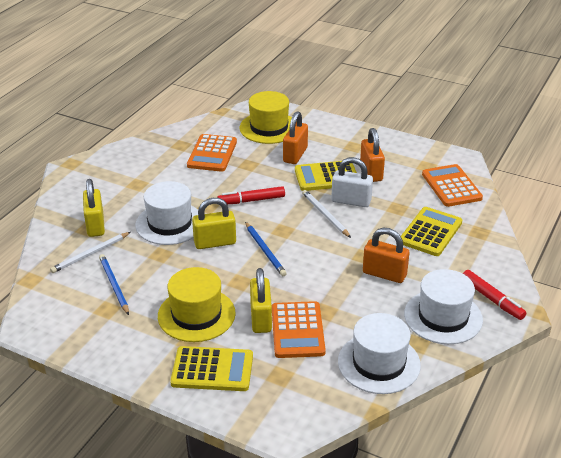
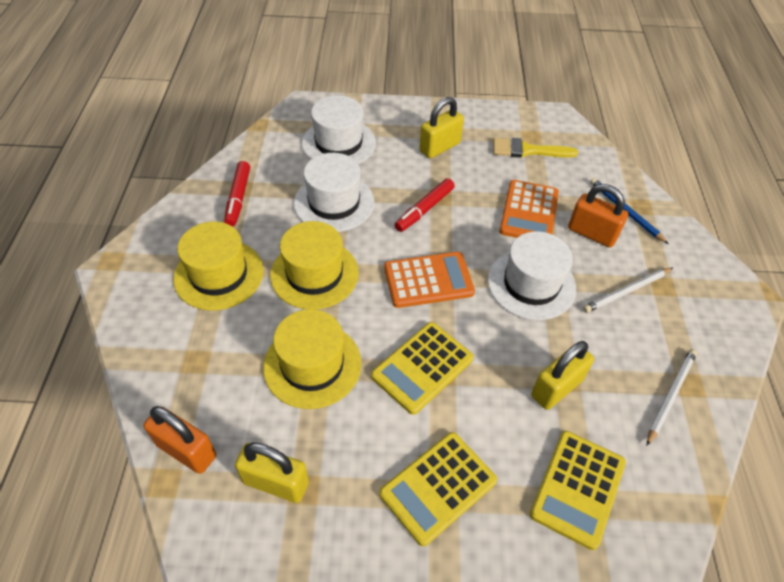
blue pencil: [99,254,129,315] [245,222,287,276] = 2 -> [590,178,668,244] = 1
orange calculator: [187,134,237,172] [272,301,326,358] [422,164,483,207] = 3 -> [384,252,475,308] [499,180,559,238] = 2
orange padlock: [283,112,308,164] [360,128,385,182] [363,228,410,283] = 3 -> [143,406,216,474] [568,184,628,247] = 2
white padlock: [331,157,373,207] = 1 -> none = 0
yellow brush: none = 0 -> [493,138,578,158] = 1
yellow hat: [158,267,236,342] [240,91,297,144] = 2 -> [173,222,264,310] [263,309,361,409] [270,221,359,309] = 3

